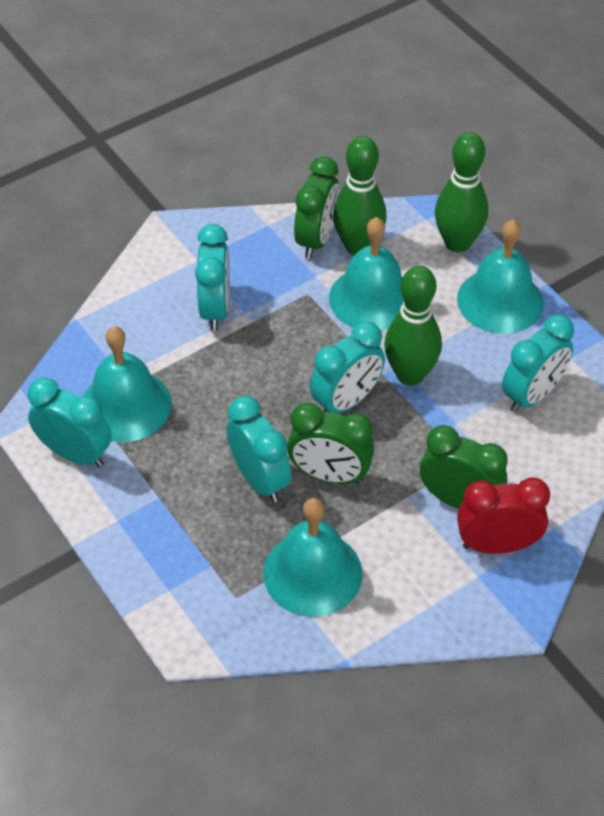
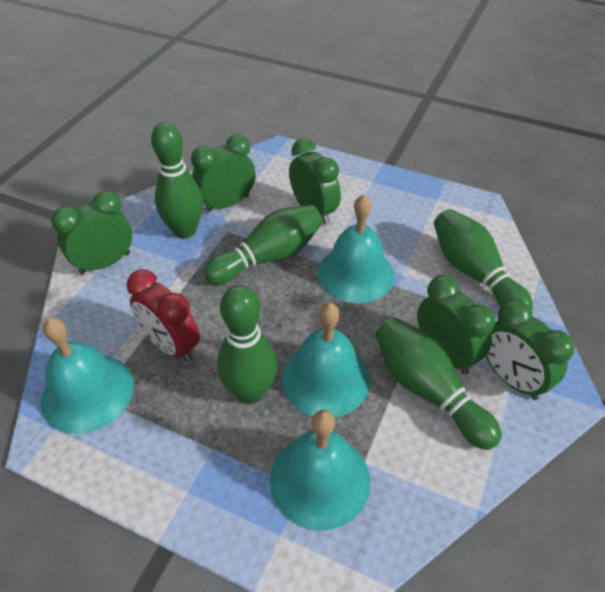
green bowling pin: [333,136,386,256] [384,266,442,386] [435,132,488,253] = 3 -> [151,122,203,239] [204,205,323,285] [217,285,277,404] [375,317,502,450] [434,209,533,310] = 5
green clock: [287,403,375,484] [294,156,339,259] [420,425,508,509] = 3 -> [51,191,132,275] [191,134,256,213] [289,138,341,225] [417,275,495,375] [486,299,575,400] = 5
turquoise clock: [28,377,111,467] [195,224,230,330] [226,396,291,503] [310,322,385,413] [502,315,574,413] = 5 -> none = 0

